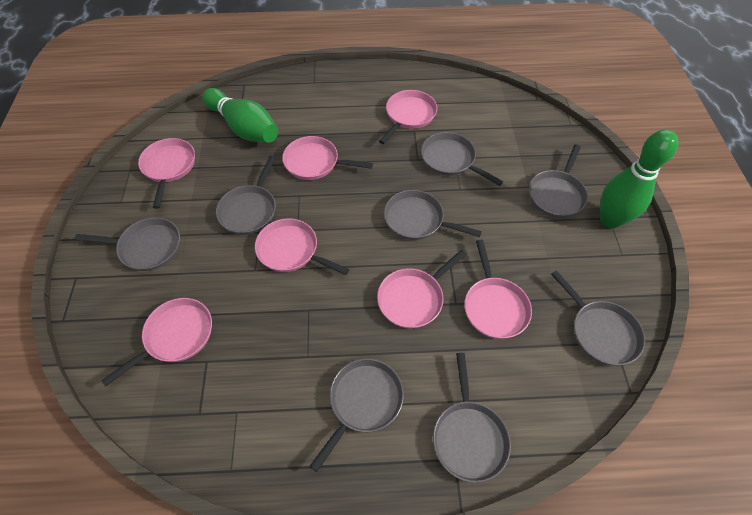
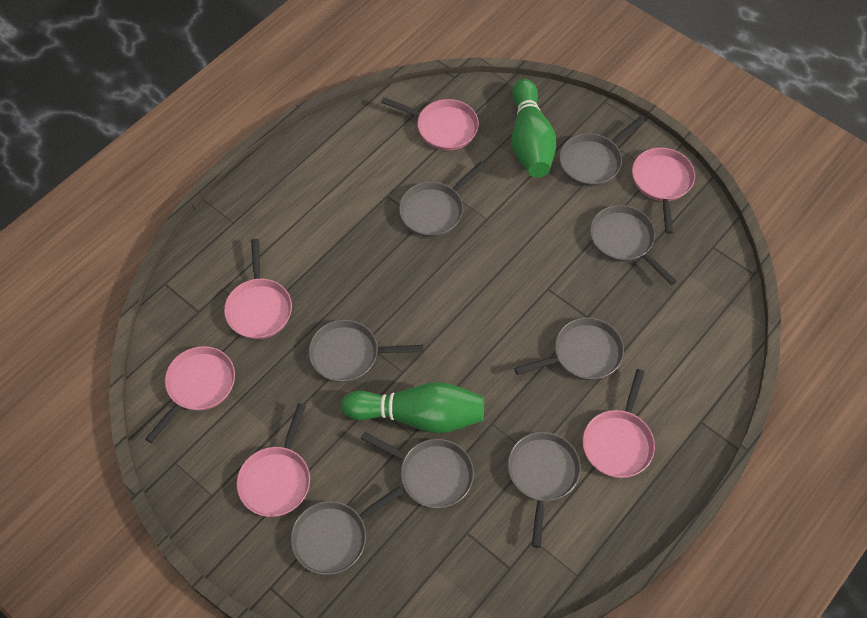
pink pan: [101,298,212,387] [138,138,195,209] [255,218,349,275] [282,136,373,180] [377,250,467,329] [379,90,437,144] [464,240,532,339] = 7 -> [145,346,235,443] [224,239,292,339] [237,403,310,517] [381,97,479,151] [583,369,655,478] [632,147,695,234] = 6

